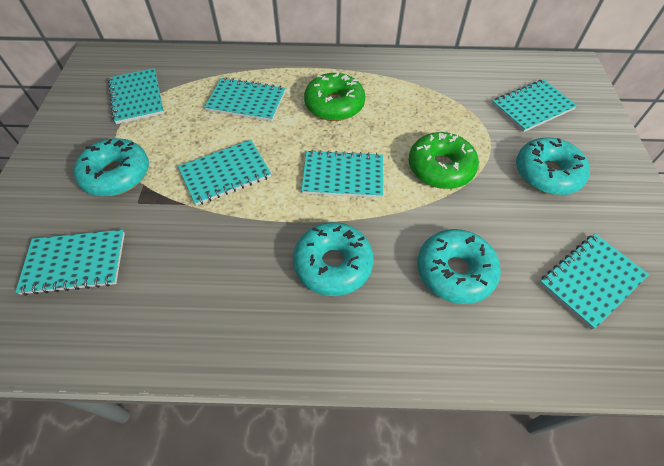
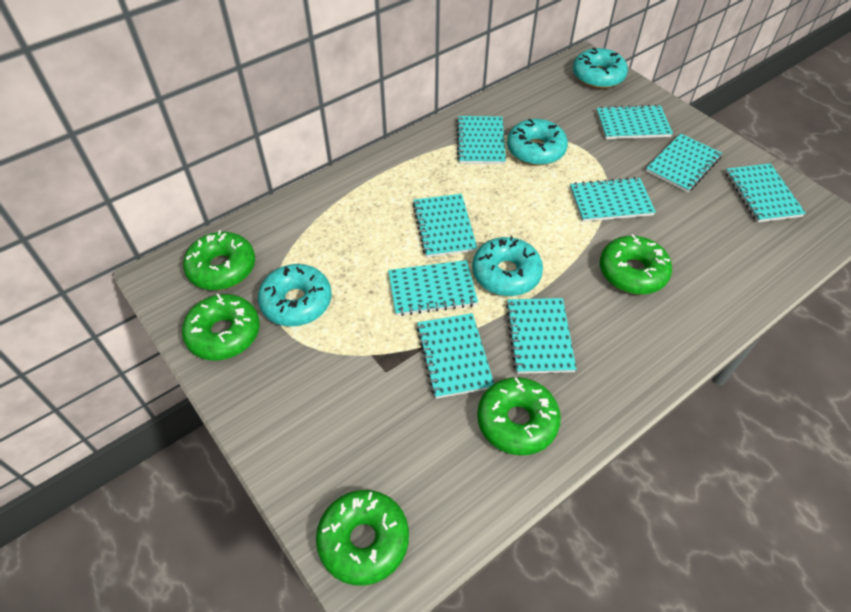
green donut: [304,73,365,121] [409,131,479,189] = 2 -> [182,294,260,361] [183,230,255,290] [316,490,409,586] [477,377,561,455] [600,234,672,294] = 5
turquoise notebook: [15,230,125,295] [108,68,164,124] [178,140,271,206] [204,77,285,121] [301,150,383,198] [492,79,577,132] [539,234,649,330] = 7 -> [388,260,478,316] [413,194,477,257] [416,313,494,399] [457,116,506,164] [506,298,577,374] [570,177,656,222] [596,105,673,139] [646,133,722,193] [725,163,806,222] = 9

